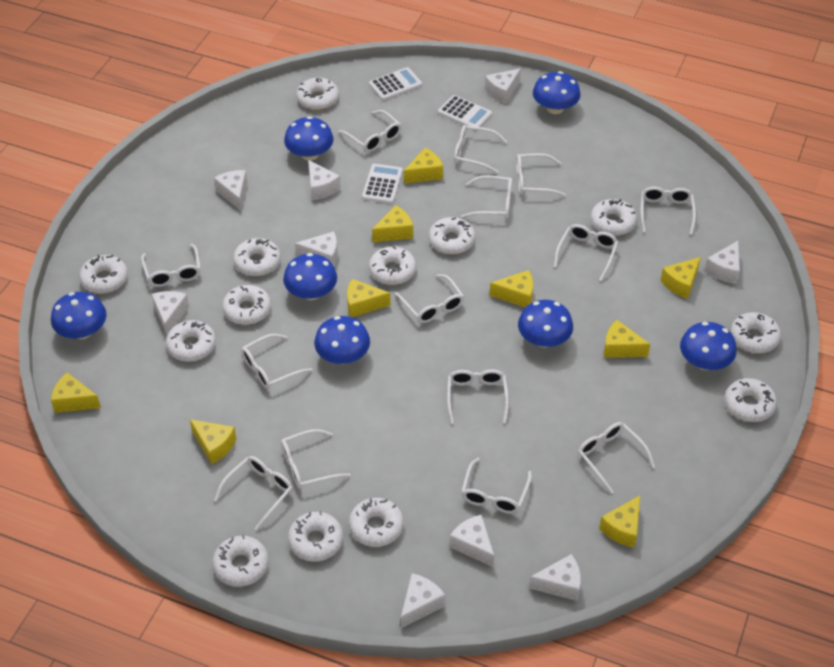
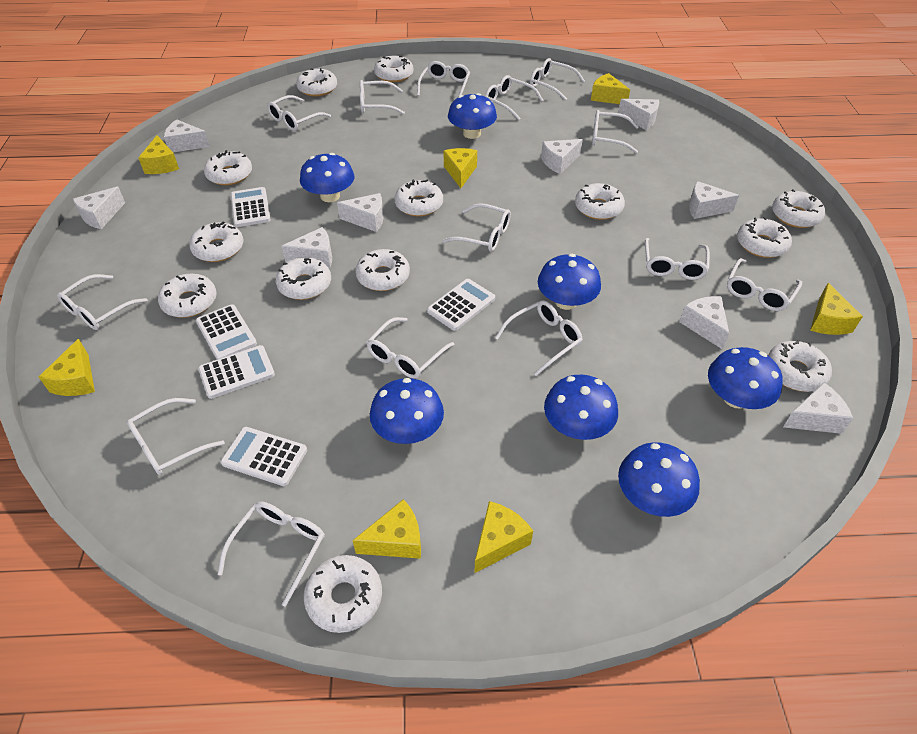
white calculator: [362,164,403,204] [369,67,422,100] [438,95,492,131] = 3 -> [196,304,257,359] [198,345,275,399] [221,427,307,486] [231,187,271,227] [427,279,495,331] = 5
yellow cheese: [51,372,101,413] [190,419,236,465] [347,279,391,317] [372,205,413,242] [404,148,443,184] [489,270,533,307] [599,495,640,548] [604,320,650,358] [660,257,701,299] = 9 -> [39,339,95,396] [138,135,179,174] [352,499,421,559] [444,148,477,188] [474,501,533,573] [591,73,630,104] [810,283,863,335] = 7

